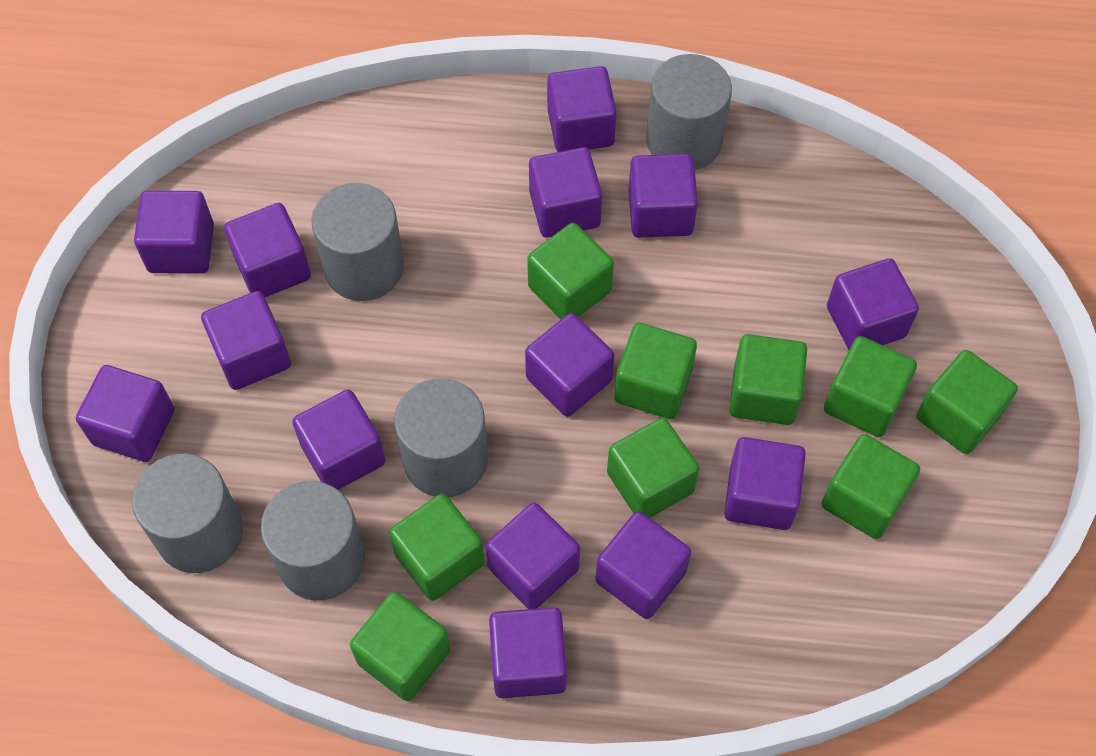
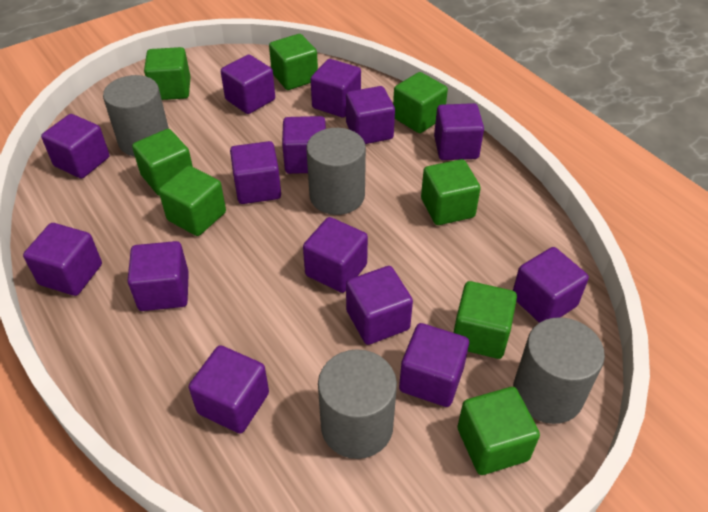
green cube: [350,592,450,701] [389,494,484,601] [527,223,614,319] [607,418,699,518] [614,323,697,419] [729,334,807,425] [821,434,920,539] [824,336,917,437] [916,350,1018,454] = 9 -> [132,129,193,196] [144,47,191,100] [159,166,226,236] [269,34,318,90] [393,72,448,133] [421,159,481,225] [454,281,517,359] [457,387,540,475] = 8
grey cylinder: [132,454,243,573] [261,481,365,600] [312,183,404,301] [394,378,488,497] [646,54,732,170] = 5 -> [103,75,169,156] [306,128,366,215] [318,349,397,459] [513,317,605,424] = 4

